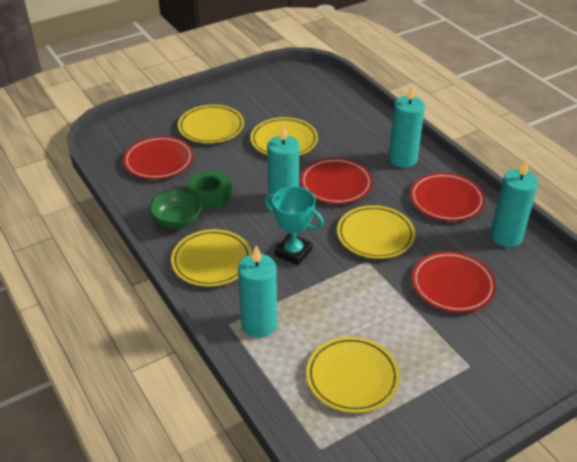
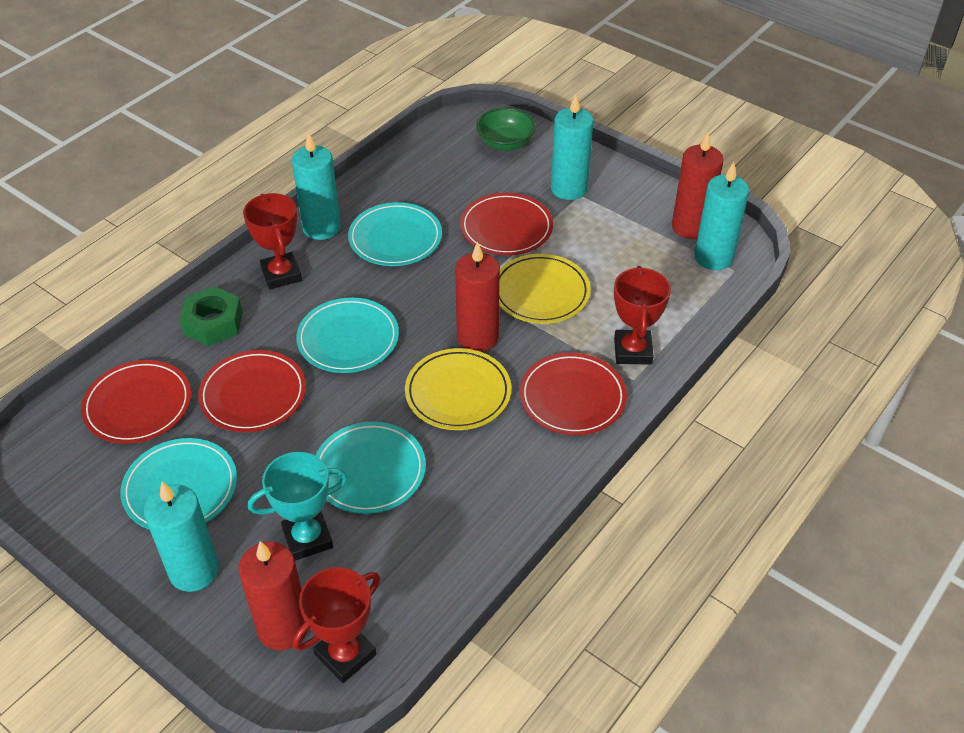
red candle: none = 0 -> [238,541,308,650] [455,241,500,352] [672,132,724,239] = 3
red trophy: none = 0 -> [243,193,302,289] [293,567,380,683] [614,266,671,365] = 3
turquoise plate: none = 0 -> [121,438,237,530] [296,297,399,373] [315,422,426,514] [348,202,442,266] = 4
yellow plate: [171,229,252,287] [178,105,244,143] [251,117,318,156] [306,337,400,413] [337,205,415,259] = 5 -> [405,348,511,430] [499,254,591,324] = 2

